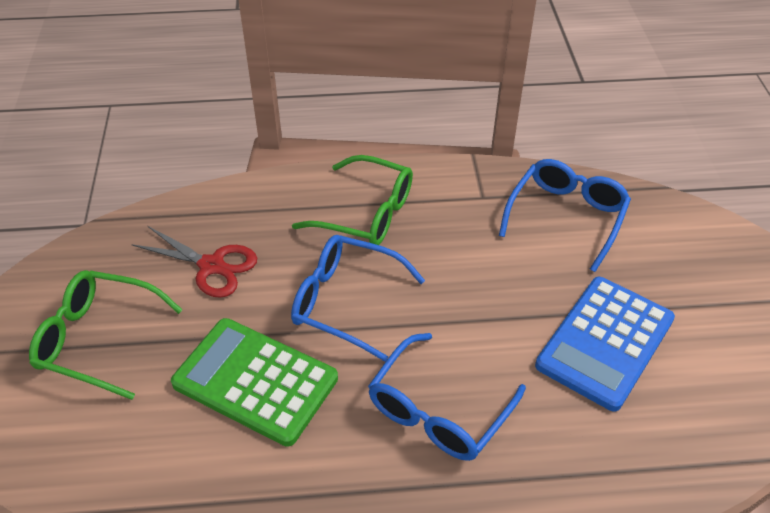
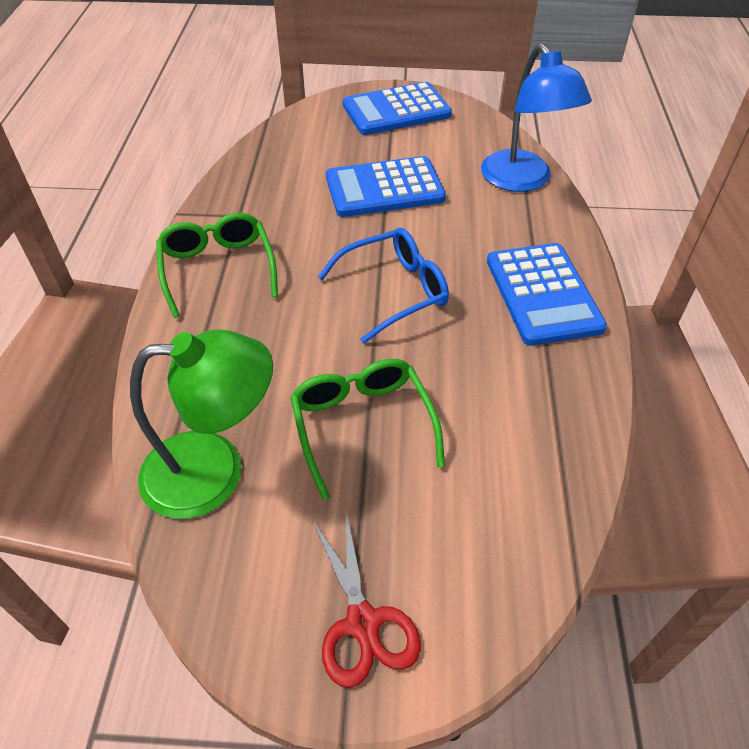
blue calculator: [535,277,675,412] = 1 -> [326,156,446,217] [343,82,452,135] [487,243,607,346] = 3
blue glasses: [291,235,425,362] [368,333,526,461] [499,159,631,272] = 3 -> [318,228,449,344] = 1
blue lamp: none = 0 -> [481,44,592,192] = 1
green calculator: [171,318,338,447] = 1 -> none = 0
green lamp: none = 0 -> [130,329,273,519] = 1

